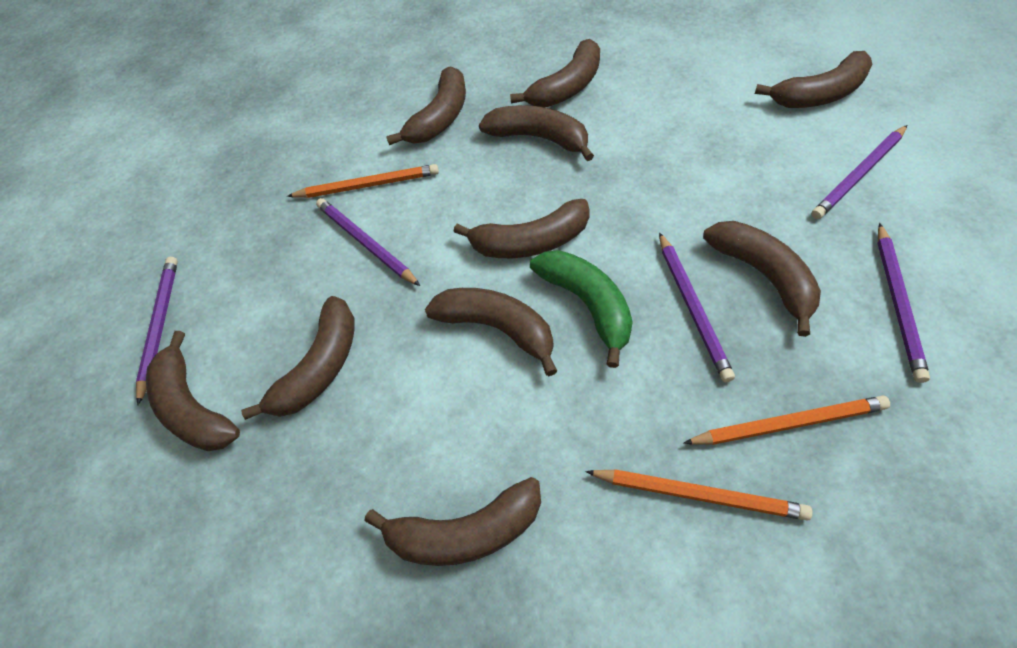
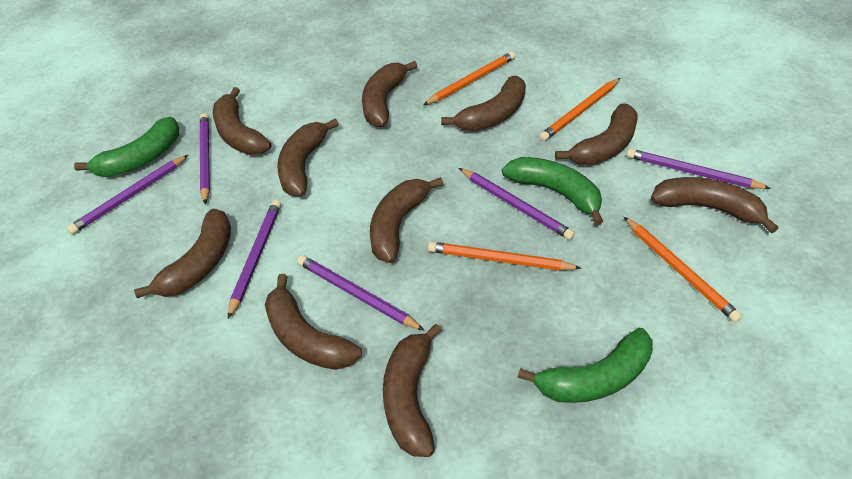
green banana: [530,250,633,368] = 1 -> [74,117,179,177] [502,157,603,225] [518,328,653,403] = 3
orange pencil: [287,164,439,198] [585,469,813,520] [684,396,890,445] = 3 -> [423,52,515,105] [428,242,581,271] [539,78,620,141] [624,217,742,322] = 4
purple pencil: [136,257,178,405] [316,198,420,286] [659,232,735,383] [811,125,907,219] [877,223,930,383] = 5 -> [67,155,188,234] [200,113,210,204] [228,200,281,319] [297,255,424,330] [459,168,575,240] [626,148,771,189] = 6

